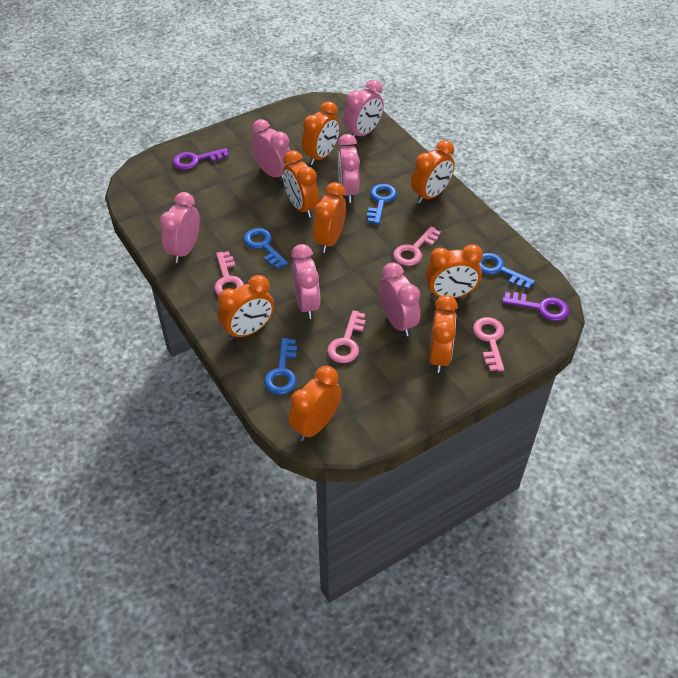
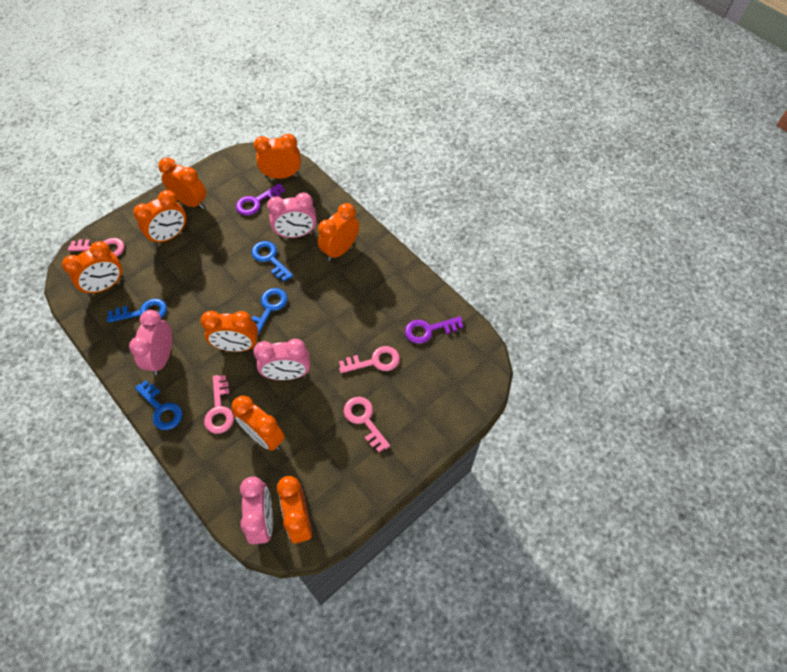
pink clock: [160,192,200,263] [251,119,292,182] [291,244,320,319] [338,134,360,203] [343,80,384,137] [379,262,420,337] = 6 -> [129,310,172,375] [240,476,273,545] [253,339,310,380] [267,193,317,238] = 4

